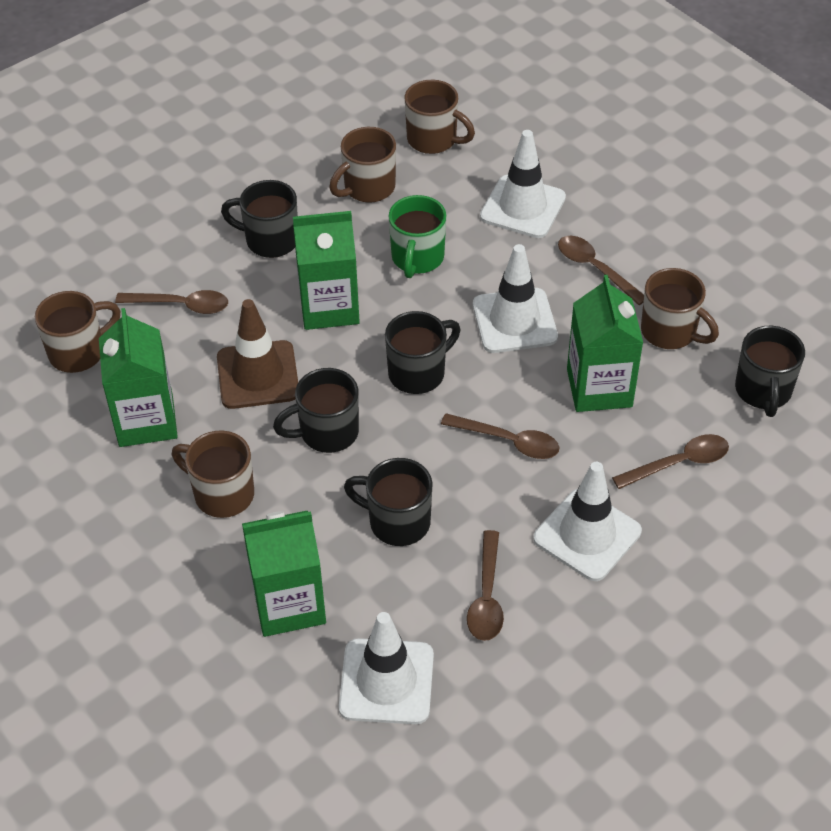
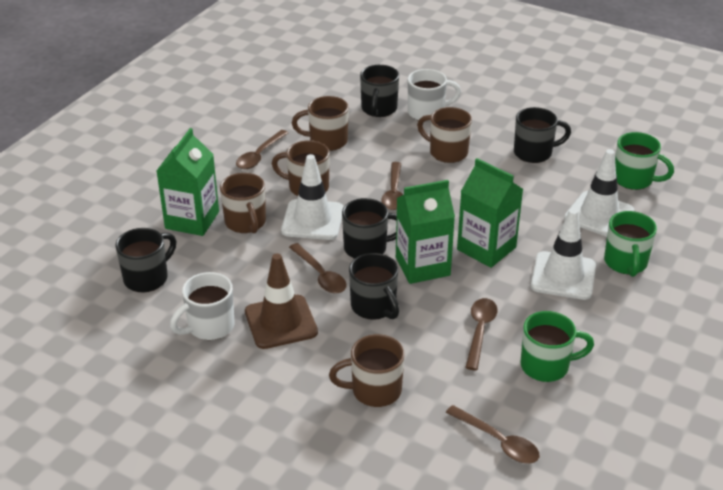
green carton: [99,308,178,447] [242,511,326,637] [293,211,360,330] [567,275,643,412] = 4 -> [157,128,219,236] [396,180,455,284] [457,158,523,268] = 3
green mug: [389,195,446,278] = 1 -> [521,311,594,382] [604,211,657,277] [615,132,674,190] = 3
white mug: none = 0 -> [170,272,235,340] [408,69,461,122] = 2
white traffic cone: [339,612,434,724] [473,244,558,353] [480,130,566,238] [533,462,642,581] = 4 -> [281,154,344,240] [531,208,596,300] [564,149,634,237] = 3

